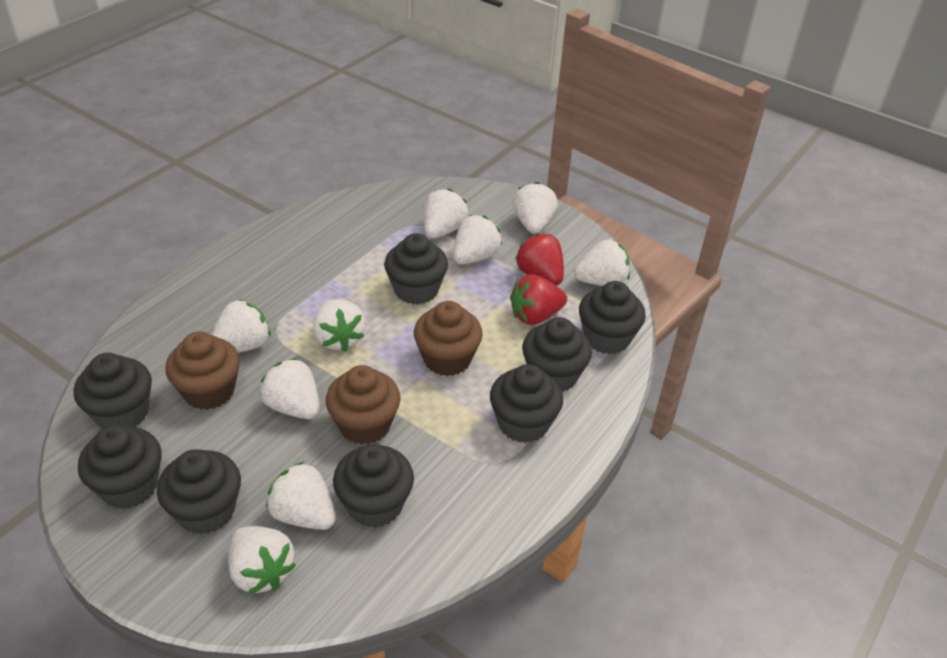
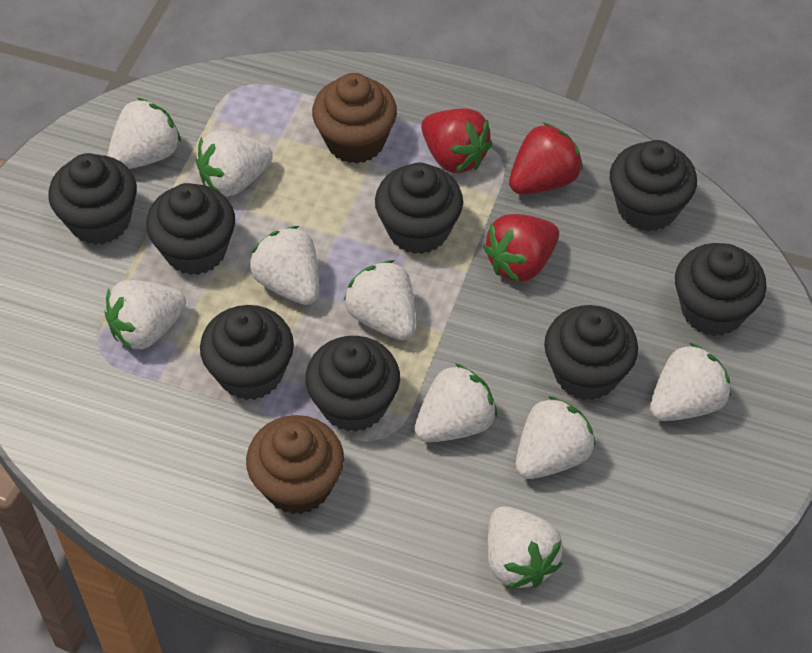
brown cupcake: [165,332,240,410] [326,365,400,445] [414,301,483,376] = 3 -> [246,415,344,514] [312,73,397,164] = 2
red strawberry: [510,275,567,325] [515,233,564,285] = 2 -> [421,108,493,173] [483,214,559,282] [509,123,583,194] = 3

